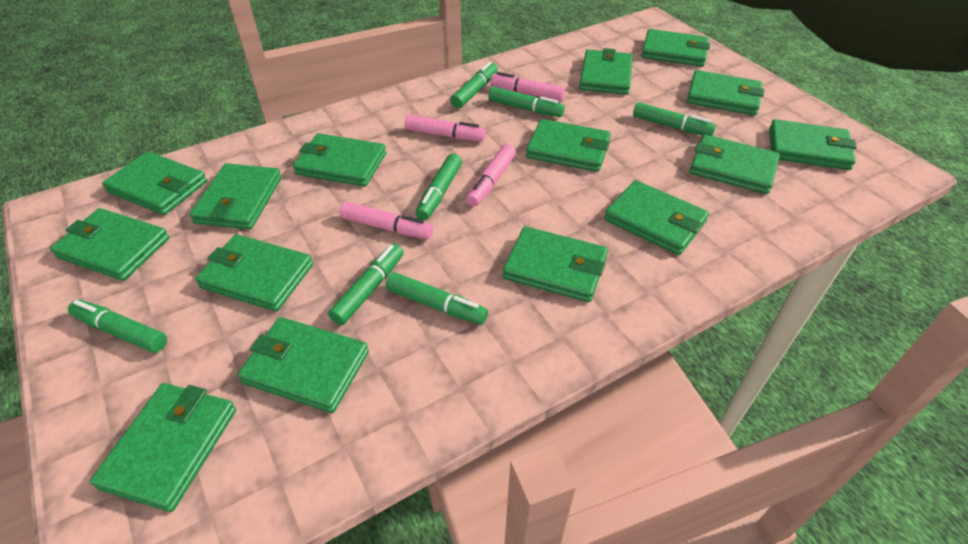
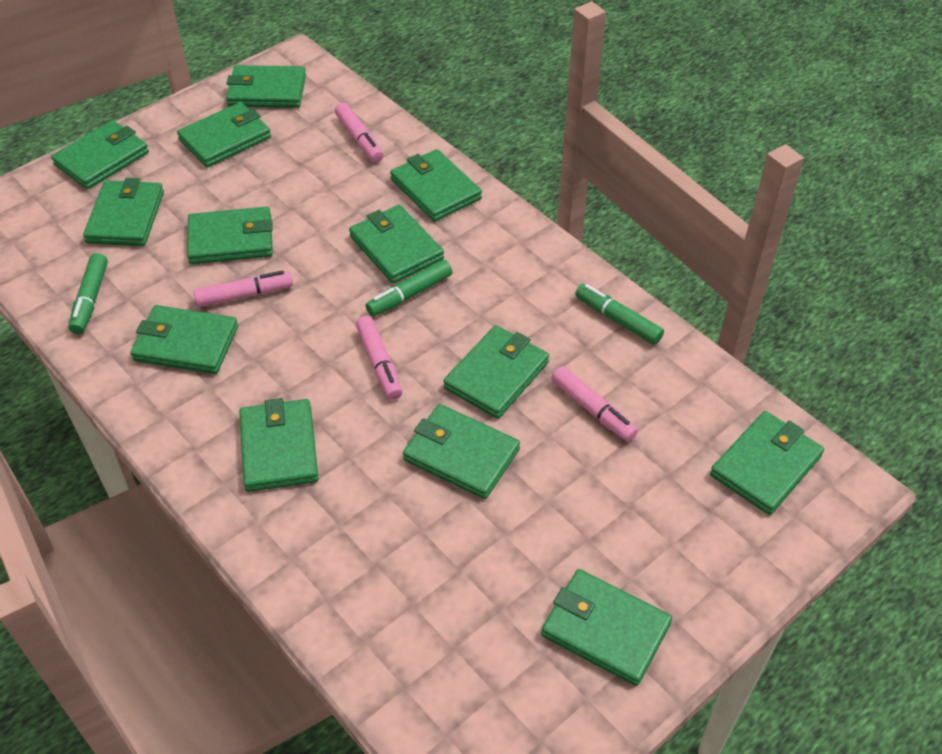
green marker: [68,300,167,353] [328,244,404,325] [386,272,488,325] [415,154,462,220] [451,62,498,109] [488,86,565,117] [633,102,716,136] = 7 -> [68,253,108,334] [365,260,452,316] [575,284,664,345] = 3
green wallet: [50,208,169,281] [90,383,236,512] [102,151,207,215] [190,163,282,230] [195,234,313,311] [238,317,369,413] [293,133,386,187] [503,226,608,302] [526,119,611,172] [579,48,633,95] [604,180,709,255] [641,29,710,67] [687,70,764,116] [690,134,780,194] [769,119,857,170] = 15 -> [51,120,149,189] [83,178,164,246] [130,305,238,374] [177,102,271,168] [187,207,273,264] [226,65,306,108] [239,398,319,492] [349,205,444,284] [390,149,482,222] [403,404,520,499] [443,325,549,419] [541,569,672,686] [710,411,824,515] = 13

